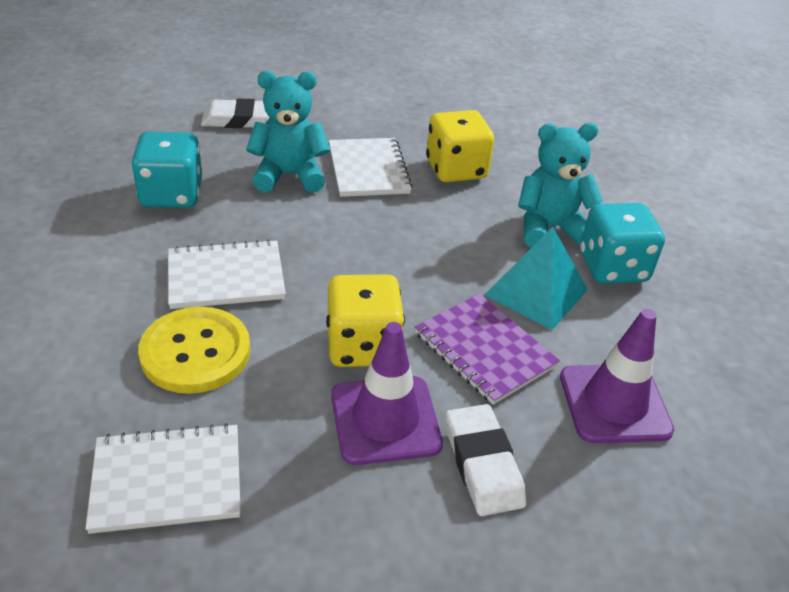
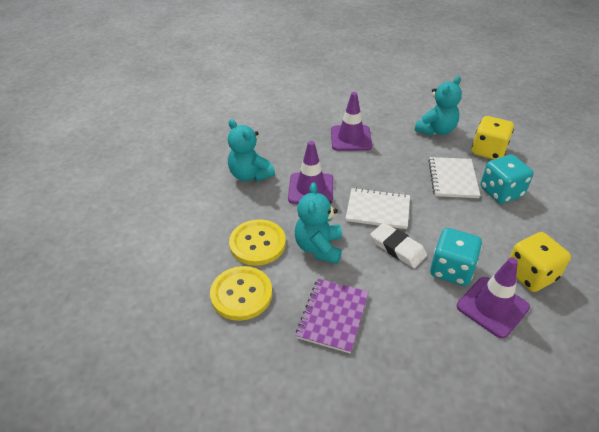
purple traffic cone: [331,322,443,465] [560,309,674,443] = 2 -> [288,141,333,204] [331,92,372,151] [457,257,530,338] = 3
turquoise pyramid: [485,227,588,330] = 1 -> none = 0
turquoise teddy bear: [246,71,330,193] [518,123,603,248] = 2 -> [228,119,275,182] [295,182,342,264] [415,76,462,136] = 3
white eraser: [201,99,270,128] [445,404,526,516] = 2 -> [370,223,427,268] = 1
white notebook: [85,423,241,534] [168,239,286,309] [329,138,413,197] = 3 -> [345,188,410,229] [428,157,481,198] = 2
yellow button: [138,307,250,394] = 1 -> [210,266,272,321] [229,219,286,266] = 2

